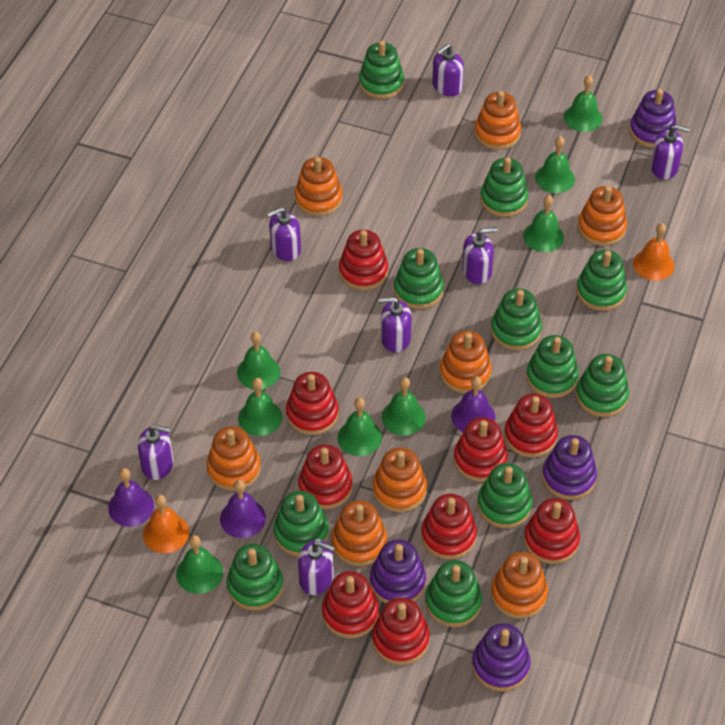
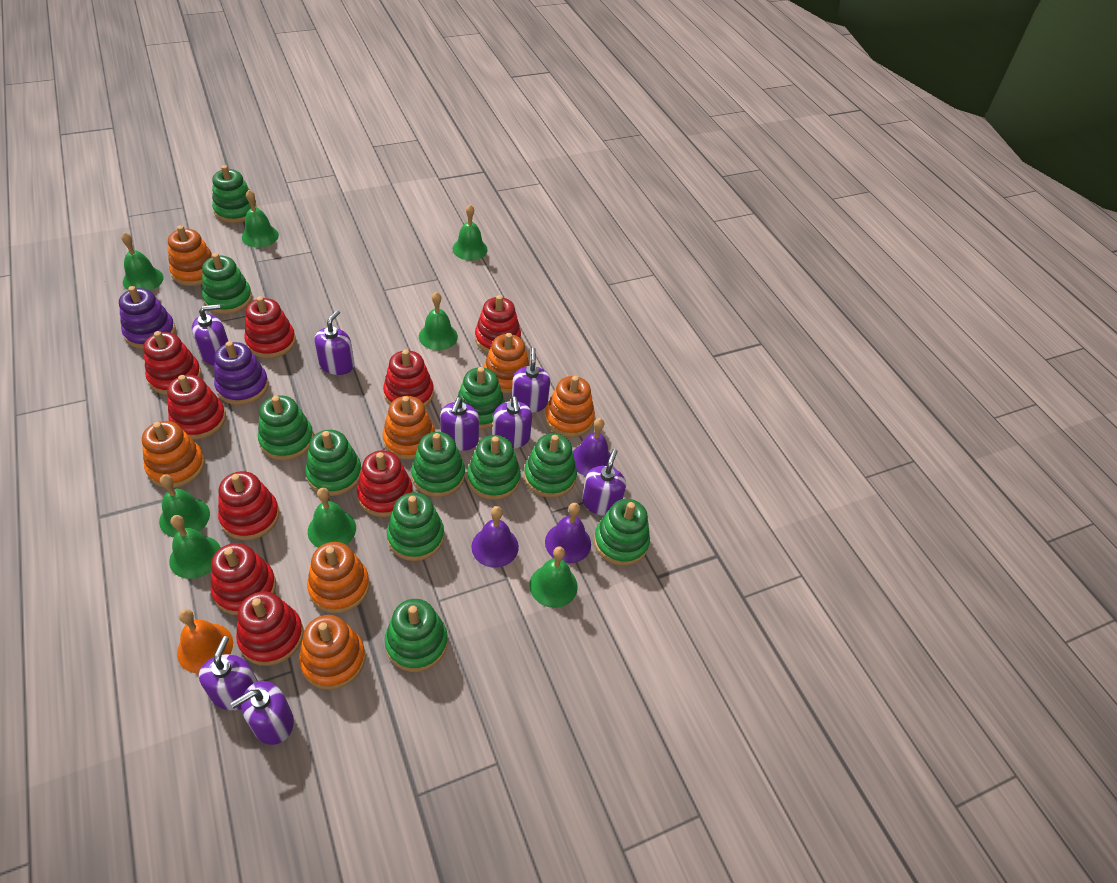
orange bell: [143,495,189,553] [633,223,674,281] = 2 -> [177,609,233,673] = 1
orange stacking toy: [206,426,261,491] [295,157,343,216] [332,500,387,566] [373,447,427,512] [440,331,492,393] [474,91,521,150] [491,552,548,619] [578,186,627,246] = 8 -> [142,421,205,488] [168,225,212,286] [299,615,365,690] [307,542,370,613] [382,396,435,460] [483,333,530,394] [545,376,595,438] = 7
purple soap dispenser: [138,425,174,480] [267,207,301,261] [298,539,335,595] [378,297,412,353] [432,44,464,96] [462,227,498,284] [651,125,690,179] = 7 -> [192,304,228,365] [199,636,258,710] [231,681,294,745] [314,310,354,375] [440,398,479,451] [493,396,532,449] [512,348,550,413] [582,449,626,516] = 8
purple stacking toy: [370,539,426,604] [472,623,531,691] [542,435,597,500] [629,89,677,148] = 4 -> [119,286,176,349] [214,341,269,405] = 2

